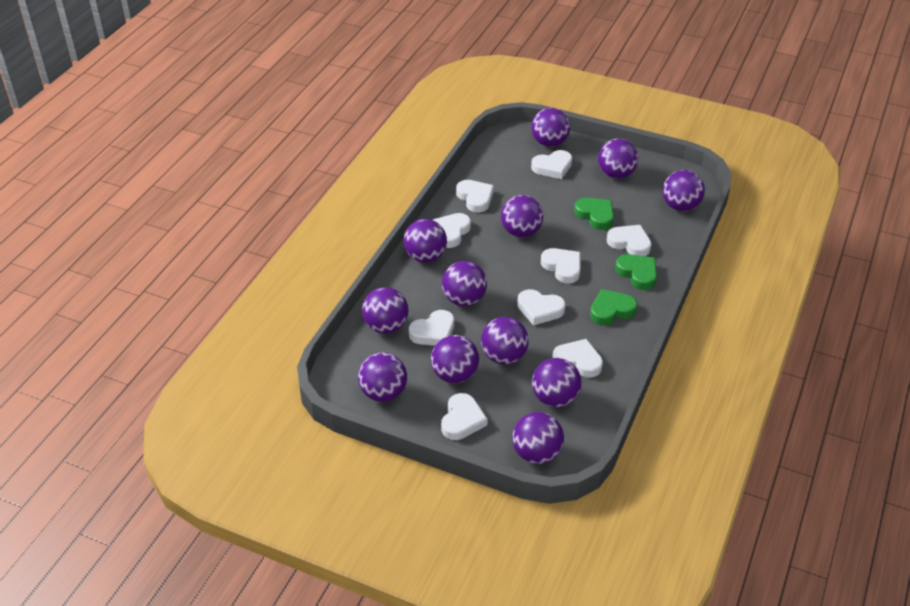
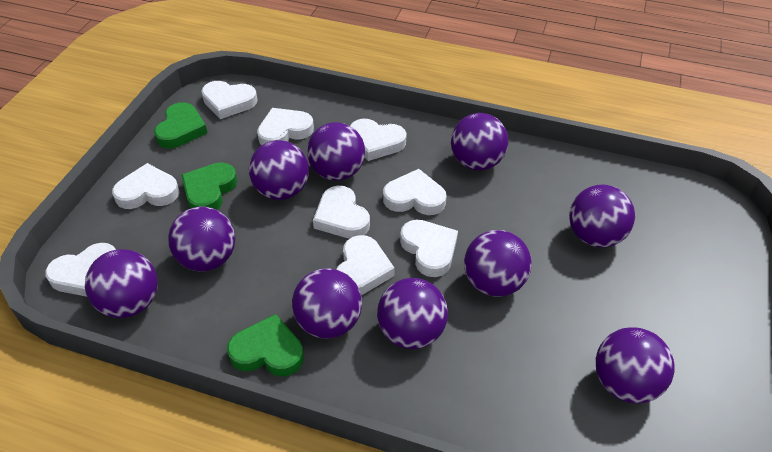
purple ball: [358,353,407,402] [362,287,409,334] [404,219,447,263] [431,335,479,384] [442,261,487,306] [481,317,529,365] [501,195,543,238] [512,412,564,464] [531,108,570,147] [532,358,582,407] [598,138,638,179] [663,170,705,211] = 12 -> [85,249,158,318] [168,207,235,272] [249,140,309,200] [292,268,362,339] [307,122,365,181] [377,278,448,349] [451,113,508,170] [464,230,532,297] [569,184,635,248] [596,327,675,404] = 10

